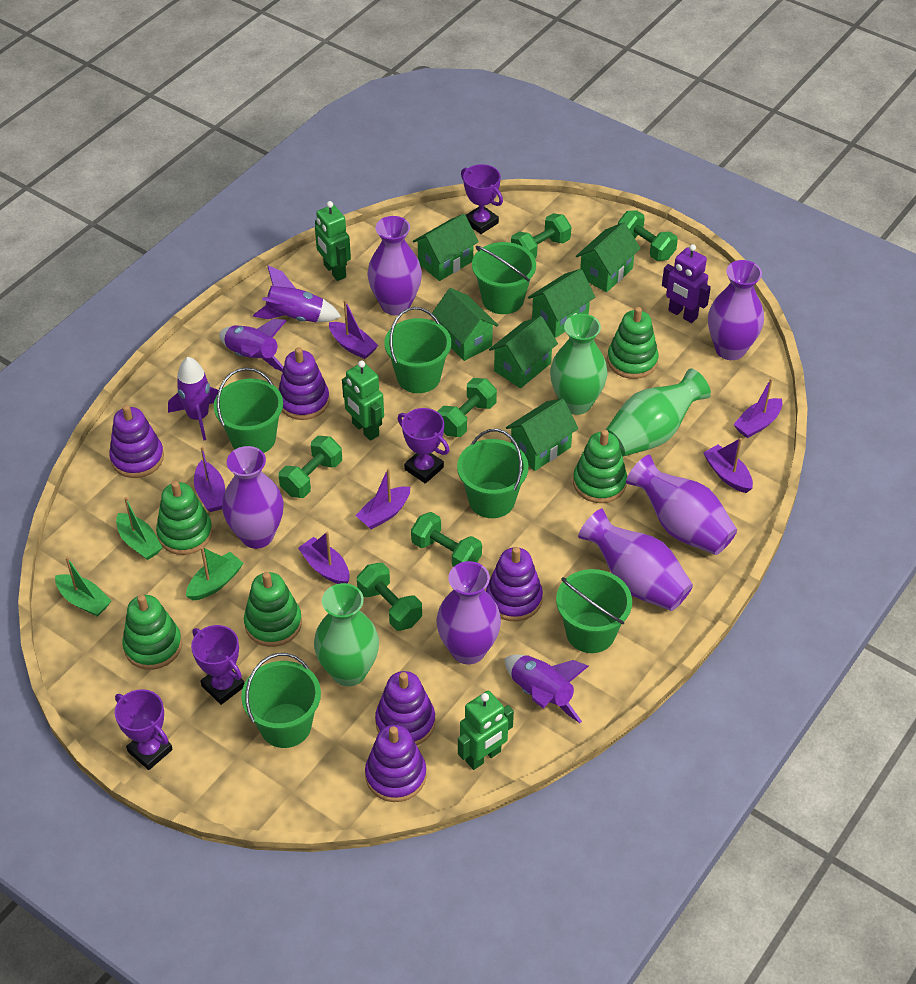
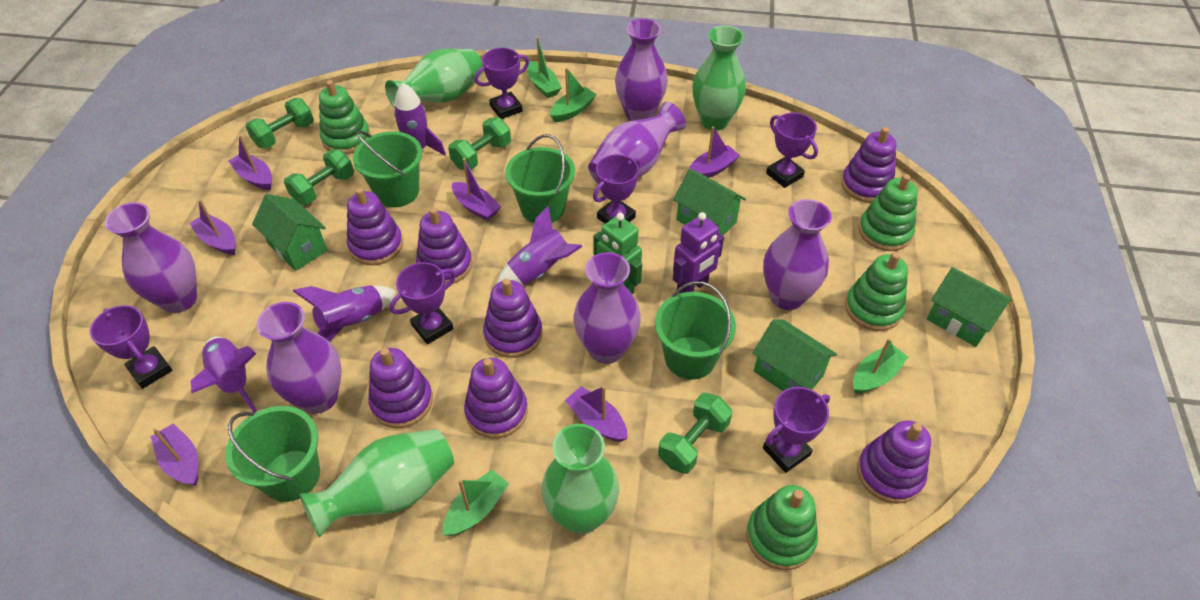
green boat: [55,557,112,617] [116,497,163,560] [186,547,243,601] = 3 -> [443,470,509,536] [527,37,562,98] [550,68,596,122] [853,338,908,394] = 4
green bucket: [214,368,283,453] [241,653,321,748] [384,307,451,393] [457,429,528,518] [472,242,536,314] [556,569,632,653] = 6 -> [225,406,320,502] [353,131,422,207] [505,134,575,223] [655,281,736,380] = 4
green dumbbell: [279,436,342,498] [357,563,422,631] [411,512,482,567] [437,378,497,437] [511,213,571,258] [618,210,678,261] = 6 -> [245,98,314,149] [284,149,354,205] [448,118,511,170] [658,393,732,474] = 4
green house: [413,214,479,281] [432,288,498,361] [489,316,558,388] [506,398,578,471] [528,269,596,338] [576,222,641,292] = 6 -> [252,194,328,271] [673,169,746,235] [752,319,837,391] [926,267,1012,347] = 4
green robot: [315,201,351,281] [342,360,384,441] [458,691,514,770] = 3 -> [593,213,642,294] = 1
green stacking toy: [122,595,182,670] [156,481,213,555] [244,572,302,647] [573,430,627,503] [607,307,659,379] = 5 -> [319,80,371,154] [746,485,818,570] [845,252,908,331] [859,174,918,251] = 4
green vase: [314,583,379,687] [550,314,608,415] [606,368,711,457] = 3 -> [299,429,454,537] [385,49,483,108] [541,424,619,534] [692,25,746,130] = 4
purple stacking toy: [109,405,164,478] [278,347,329,420] [365,725,426,802] [375,671,435,745] [486,547,543,621] = 5 -> [347,188,403,265] [368,348,433,428] [416,207,472,284] [464,358,528,439] [483,278,542,358] [841,127,896,203] [857,420,931,504] = 7
purple trophy: [115,689,173,770] [191,625,244,705] [398,408,449,484] [461,164,503,234] = 4 -> [90,305,172,389] [389,262,456,344] [475,48,529,119] [593,154,640,224] [763,387,830,473] [766,112,818,188] = 6

